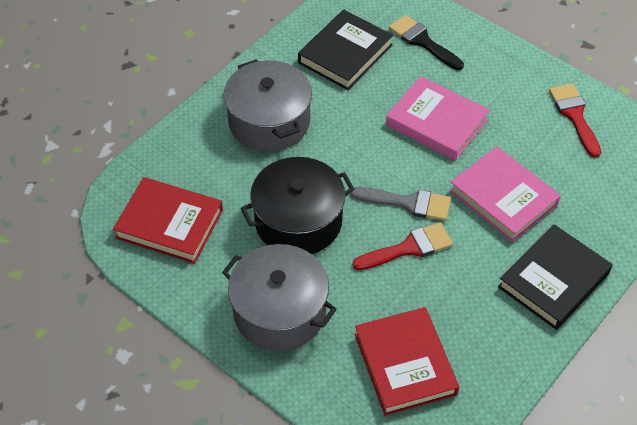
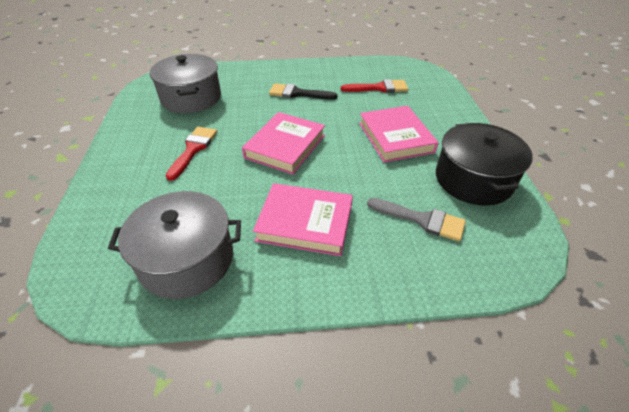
black book: [298,10,393,90] [498,224,613,330] = 2 -> none = 0
pink book: [386,76,490,161] [449,146,561,243] = 2 -> [242,112,325,175] [253,183,353,256] [359,106,438,163] = 3
red book: [113,177,223,264] [355,307,459,416] = 2 -> none = 0

